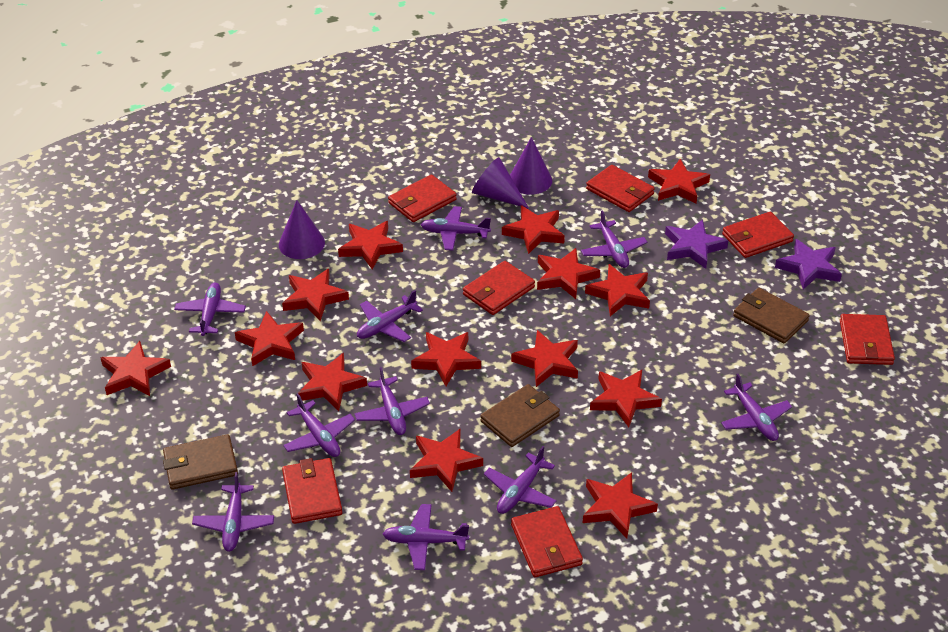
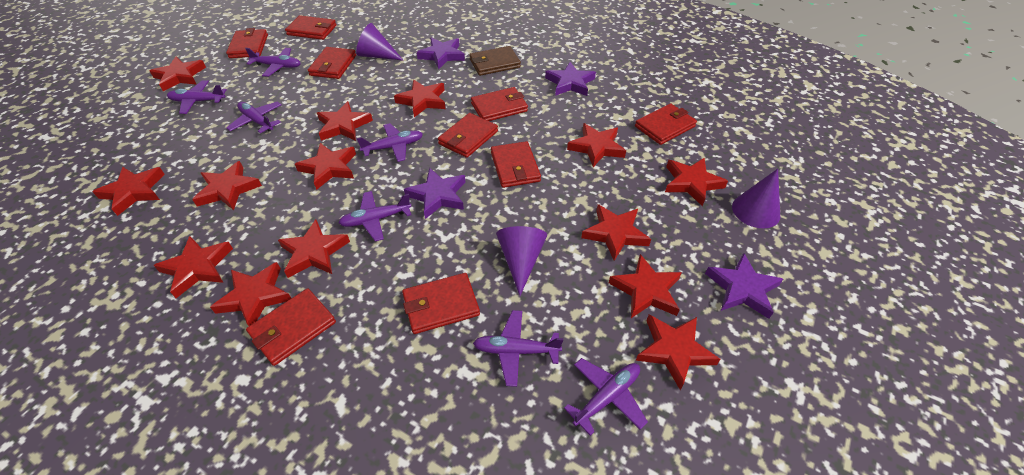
brown wallet: [163,434,238,490] [480,384,560,447] [733,288,810,343] = 3 -> [469,46,521,76] = 1
purple plane: [174,283,246,336] [192,472,274,552] [283,393,355,457] [354,367,430,435] [357,290,423,342] [383,504,469,570] [421,206,491,251] [484,446,557,514] [581,210,647,268] [721,374,792,441] = 10 -> [167,80,227,114] [226,102,282,133] [245,48,301,77] [338,191,412,241] [357,123,423,162] [473,310,563,387] [564,358,648,436] = 7
purple star: [665,219,728,269] [775,239,842,290] = 2 -> [404,168,465,219] [417,38,465,69] [545,62,596,96] [705,253,783,319] = 4
red wallet: [282,458,342,524] [388,174,457,222] [463,261,535,315] [511,506,583,577] [586,165,655,212] [722,212,794,258] [840,314,895,365] = 7 -> [226,28,268,58] [246,288,336,366] [285,15,337,40] [308,47,356,79] [402,273,480,334] [438,113,498,158] [471,87,528,121] [491,141,541,188] [635,103,697,145] = 9

